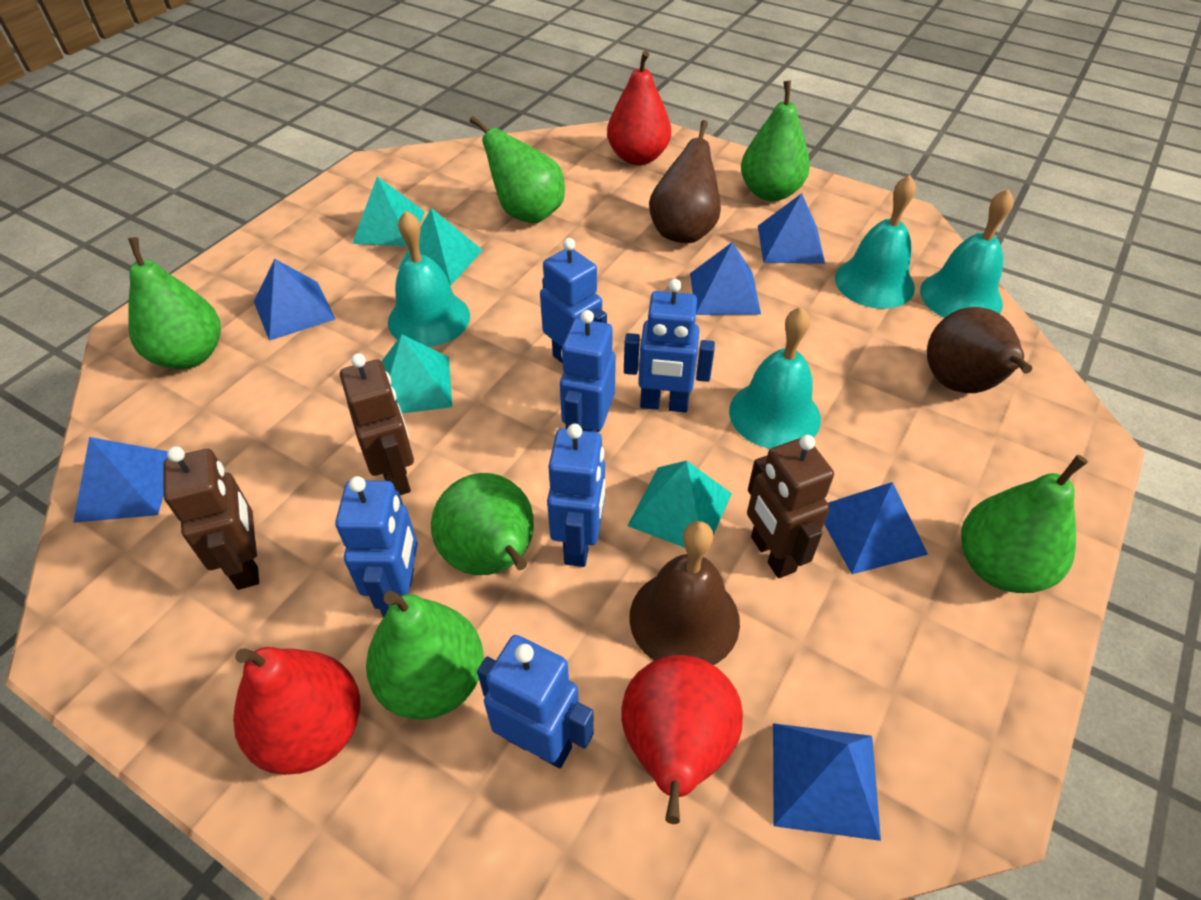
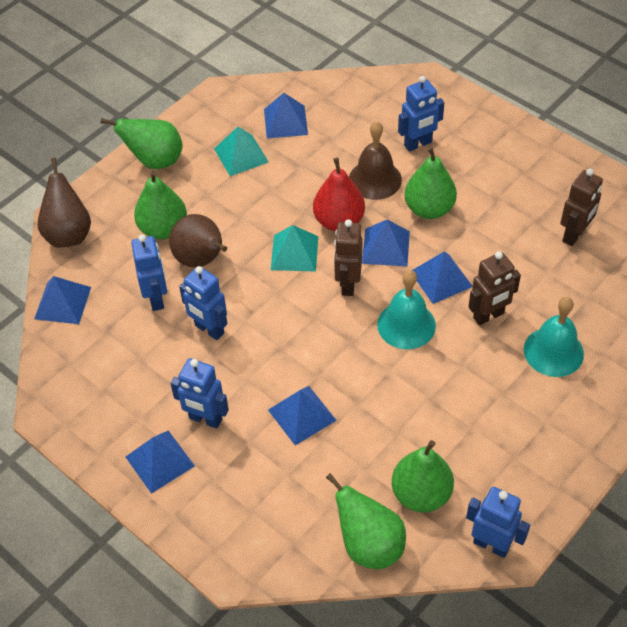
blue robot: [335,476,418,617] [477,635,594,768] [540,238,607,364] [547,424,605,567] [560,310,616,432] [624,279,715,413] = 6 -> [131,235,167,311] [170,358,229,428] [179,266,227,340] [398,76,444,152] [466,487,530,558] = 5
green pear: [128,237,221,369] [366,591,484,720] [431,473,534,575] [470,116,565,223] [741,81,810,201] [961,455,1088,593] = 6 -> [101,118,183,169] [134,171,187,239] [326,473,406,569] [392,440,454,512] [404,146,457,219] = 5
red pear: [233,647,360,775] [607,51,671,165] [621,655,743,824] = 3 -> [313,158,365,231] = 1
turquoise bell: [388,211,470,347] [729,307,821,449] [835,175,916,309] [920,189,1014,318] = 4 -> [377,270,436,349] [524,297,584,377] = 2
turquoise pyramid: [352,176,425,247] [381,335,452,413] [398,208,483,285] [627,461,732,548] = 4 -> [214,127,269,176] [271,225,318,272] = 2

